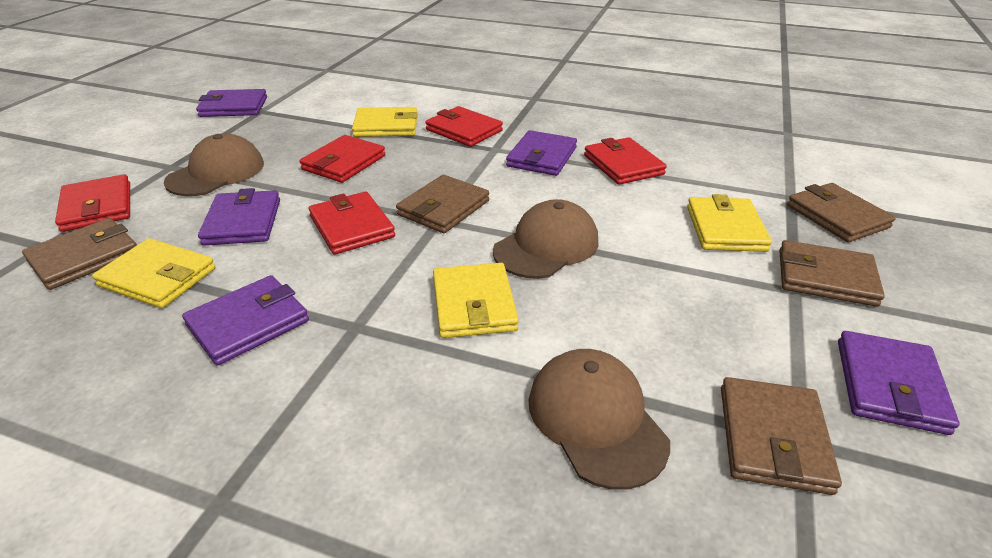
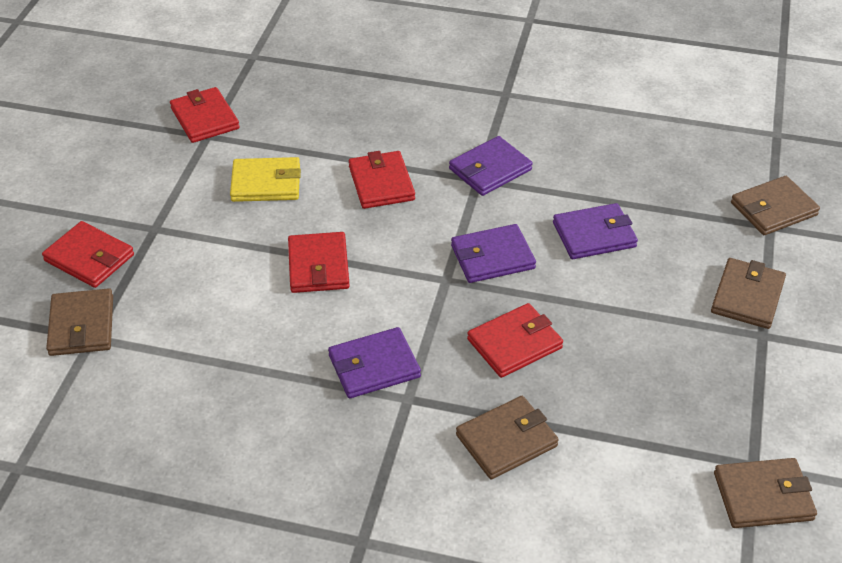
brown cap: [164,133,264,196] [493,199,598,279] [529,349,670,490] = 3 -> none = 0
purple wallet: [182,275,309,366] [196,89,267,117] [198,188,280,245] [506,130,577,176] [838,331,960,435] = 5 -> [328,327,421,398] [449,136,533,196] [451,224,536,283] [553,203,638,259] = 4
yellow wallet: [92,238,215,308] [352,107,418,137] [433,263,519,338] [687,194,772,252] = 4 -> [230,157,301,202] = 1

